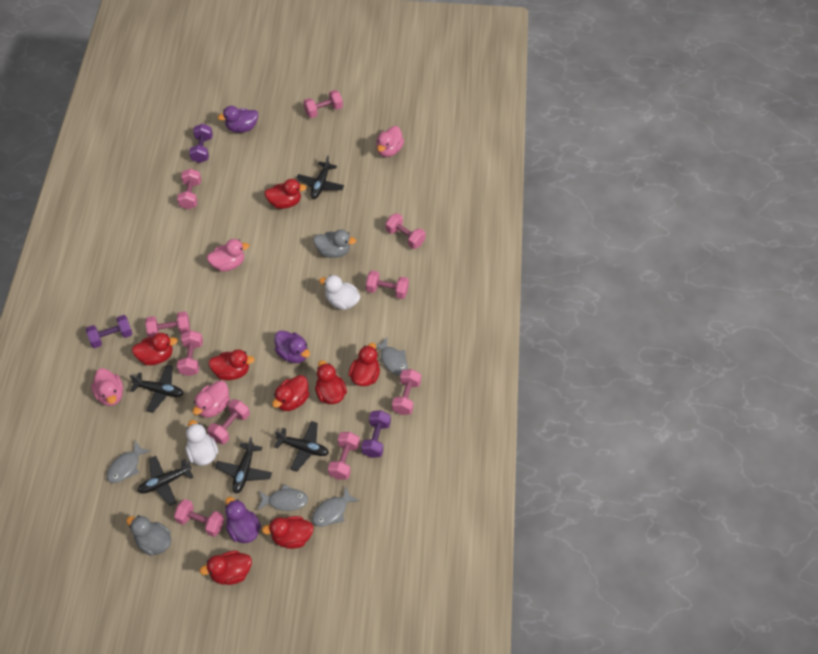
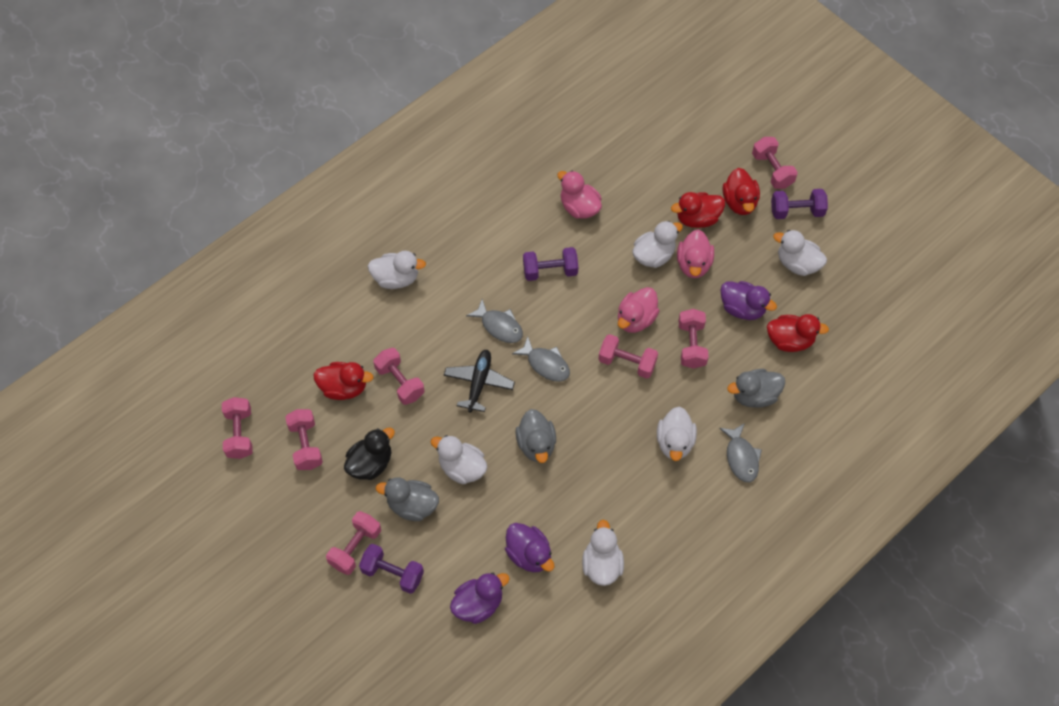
black duck: none = 0 -> [344,427,395,480] = 1
black plane: [130,365,184,413] [137,456,193,506] [215,437,272,494] [274,421,329,472] [296,155,344,199] = 5 -> [444,350,515,413] = 1
grey duck: [126,515,171,556] [313,229,356,258] = 2 -> [376,477,439,521] [515,409,556,463] [727,369,785,408] = 3
grey fish: [107,440,150,483] [257,484,308,511] [312,487,360,527] [376,337,408,375] = 4 -> [466,299,523,343] [512,336,570,382] [719,423,762,482] = 3
pink duck: [91,368,123,406] [193,381,230,418] [207,239,249,272] [376,126,404,157] = 4 -> [557,171,602,219] [618,287,660,333] [677,229,714,278] = 3
pink dumbbell: [145,311,190,337] [174,499,224,537] [177,169,201,209] [177,330,203,376] [207,399,250,444] [304,90,343,118] [328,432,360,480] [366,271,409,299] [385,213,426,249] [392,369,421,415] = 10 -> [222,397,253,459] [285,409,323,470] [326,511,381,575] [373,348,424,405] [598,334,658,379] [678,309,709,369] [752,137,798,189] = 7
red duck: [132,333,178,365] [199,550,252,585] [208,350,255,380] [262,516,314,549] [264,179,307,209] [272,375,309,411] [315,361,347,404] [348,343,380,386] = 8 -> [313,362,374,400] [671,192,725,228] [723,168,760,215] [767,314,829,352] = 4
white duck: [186,420,218,466] [319,275,361,310] = 2 -> [368,251,426,289] [431,435,488,484] [582,520,624,586] [633,221,683,268] [657,407,697,461] [773,230,827,276] = 6

